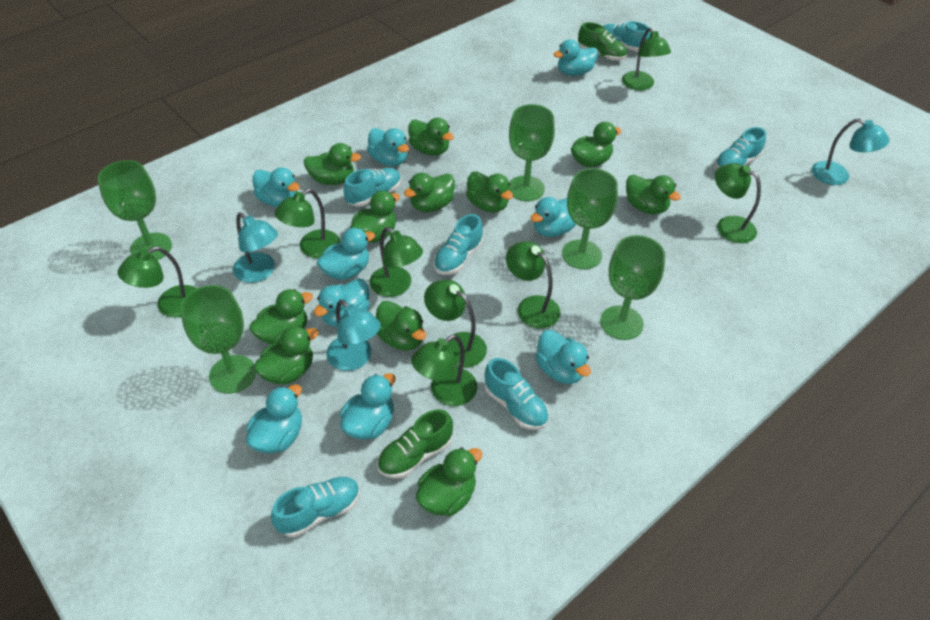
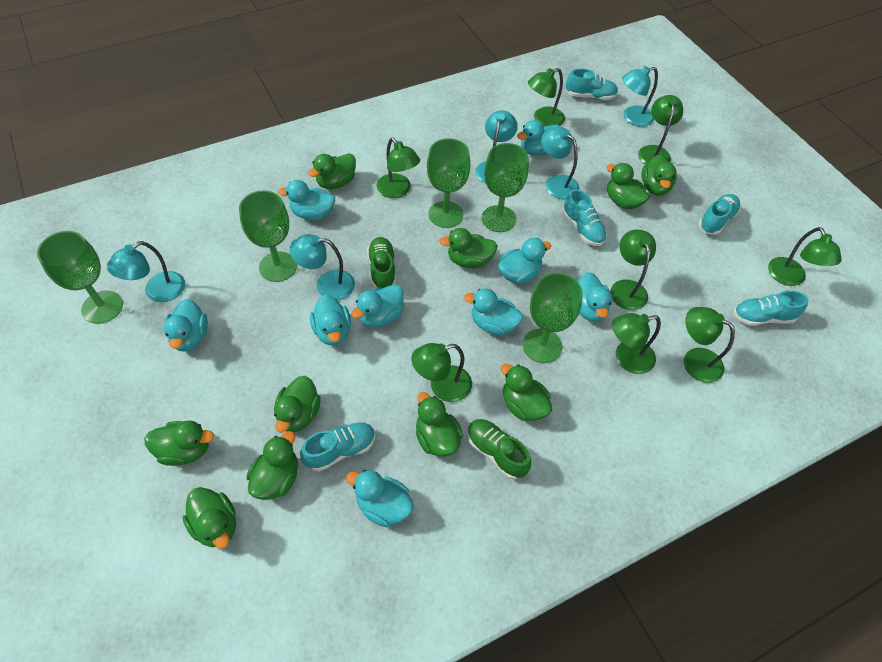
green duck: [249,289,313,344] [254,326,318,385] [304,143,361,185] [350,191,400,243] [376,301,426,351] [404,173,455,212] [408,118,454,156] [416,448,482,516] [466,171,513,212] [571,122,622,167] [626,175,681,214] = 11 -> [144,421,214,466] [183,487,236,549] [247,431,298,500] [274,376,321,433] [308,153,356,189] [416,392,463,456] [440,228,498,268] [501,364,552,421] [607,163,649,209] [642,154,677,196] = 10
turquoise lamp: [233,212,278,283] [326,299,381,371] [812,119,890,185] = 3 -> [107,241,185,302] [289,234,355,300] [475,110,518,183] [541,127,579,199] [622,66,658,127] = 5
turquoise shoe: [271,477,360,537] [344,168,401,207] [433,214,483,275] [485,358,549,430] [603,21,650,51] [715,127,766,169] = 6 -> [300,422,375,472] [563,189,607,246] [566,68,618,100] [699,194,740,235] [733,290,809,326] = 5

